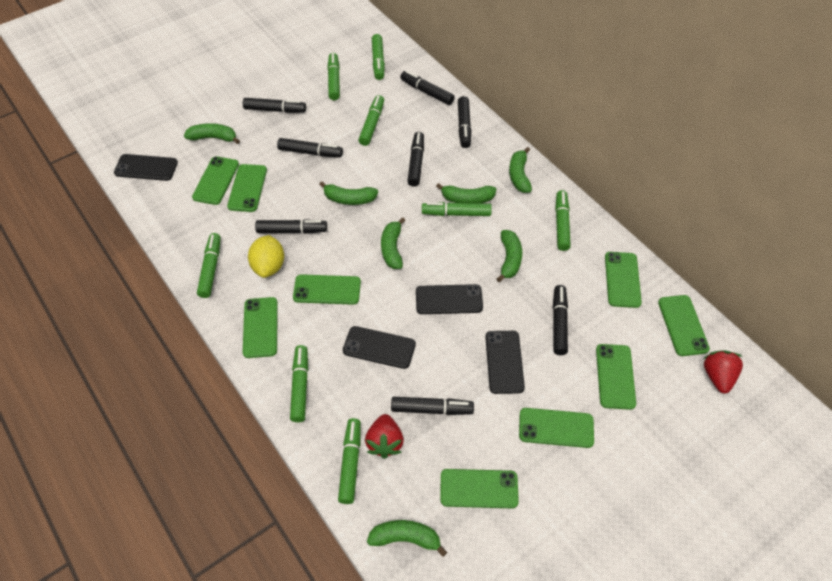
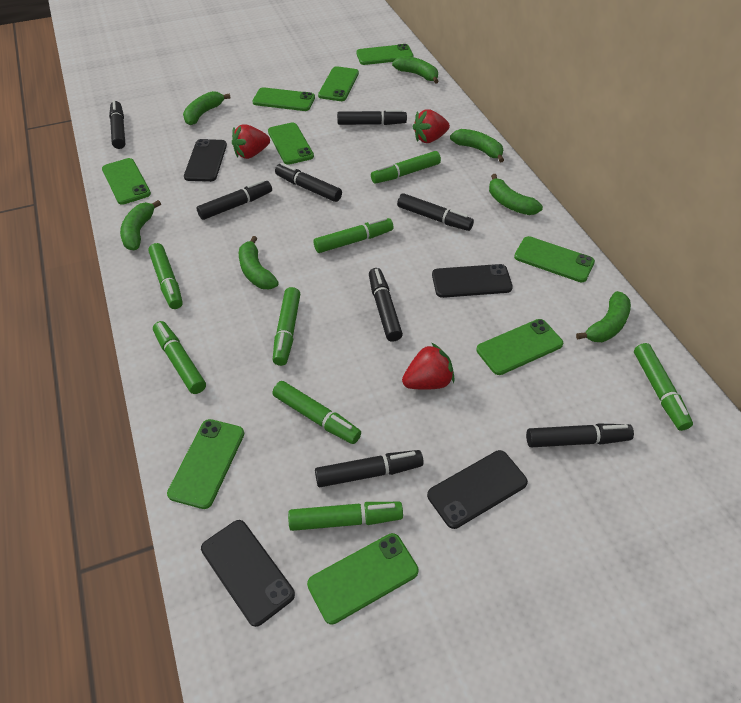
red strawberry: [365,414,404,459] [703,350,743,393] = 2 -> [232,124,270,159] [402,343,455,390] [412,110,450,143] = 3
yellow lemon: [248,235,284,278] = 1 -> none = 0

